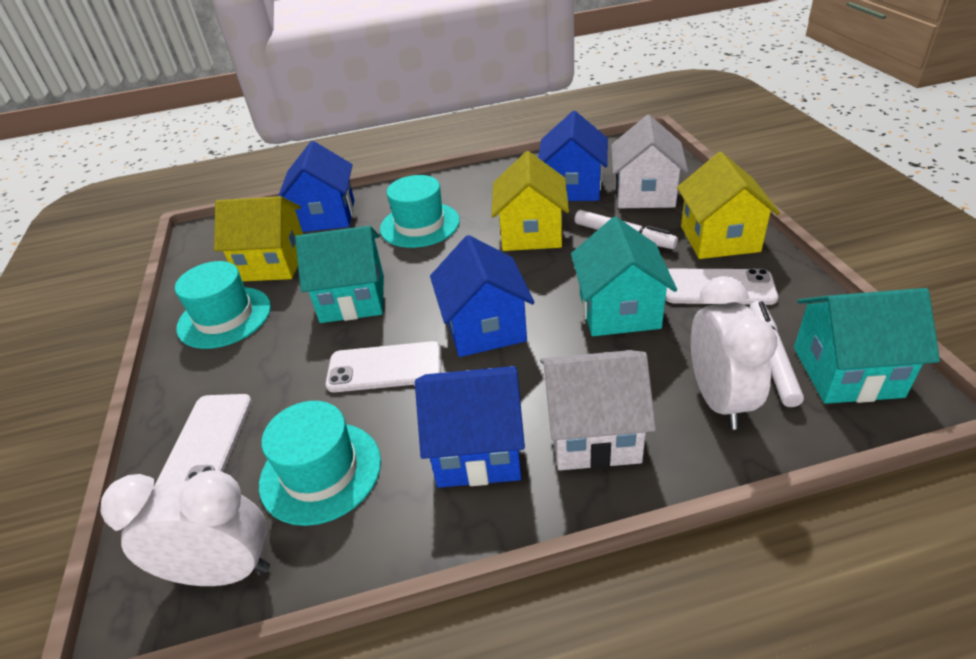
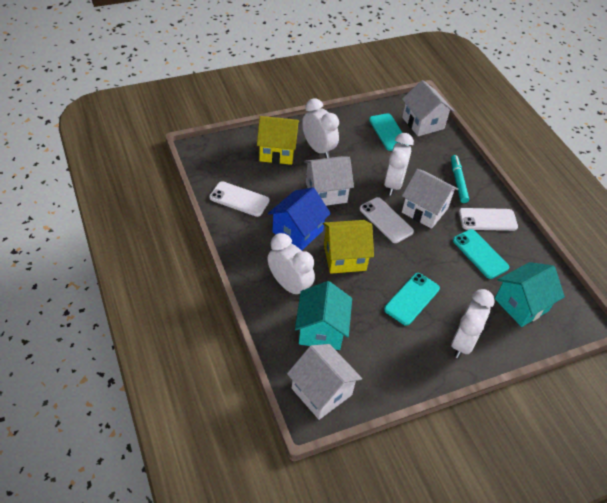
blue house: [278,141,354,232] [415,366,525,488] [430,235,535,357] [538,111,608,201] = 4 -> [268,187,331,251] = 1
turquoise hat: [175,261,271,349] [259,401,381,526] [380,175,460,248] = 3 -> none = 0
turquoise house: [295,226,384,323] [571,216,677,336] [794,288,940,404] = 3 -> [295,281,352,350] [495,262,565,327] = 2
turquoise marker: none = 0 -> [451,155,469,203] = 1
turquoise phone: none = 0 -> [369,113,406,151] [384,273,440,326] [453,229,509,279] = 3
white clock: [100,470,270,586] [691,276,777,430] = 2 -> [268,233,315,295] [302,98,339,158] [384,133,414,196] [451,289,495,358] = 4
white house: [540,350,656,470] [611,115,688,208] = 2 -> [287,344,362,420] [304,156,354,206] [402,80,454,136] [402,169,458,229] = 4
white marker: [575,210,678,249] [749,301,804,407] = 2 -> none = 0
yellow house: [214,196,303,282] [491,151,569,251] [677,152,780,259] = 3 -> [257,116,299,165] [323,220,374,274] = 2

